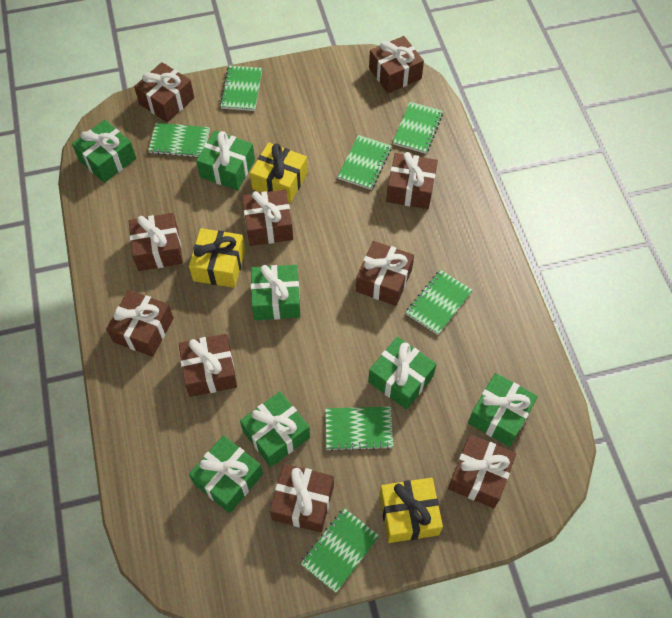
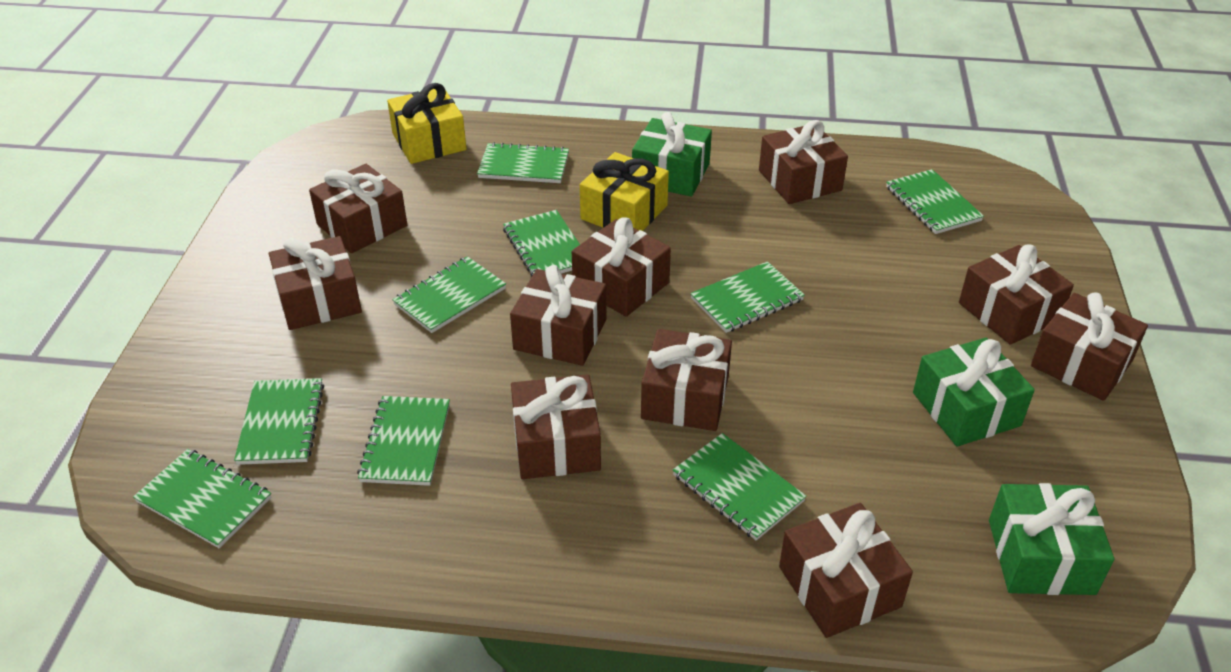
green gift: [72,120,136,183] [189,435,263,513] [196,131,255,191] [240,392,310,467] [251,265,300,320] [368,337,436,410] [468,373,538,447] = 7 -> [632,112,712,197] [913,338,1035,446] [989,483,1114,595] = 3
green notebook: [148,123,210,158] [220,66,262,111] [300,508,380,593] [325,406,393,451] [338,135,391,190] [393,102,443,154] [406,270,473,335] = 7 -> [133,449,272,548] [234,378,324,465] [357,396,450,486] [392,256,506,333] [477,142,569,183] [503,210,580,277] [673,433,807,541] [690,261,805,333] [886,169,984,234] = 9
yellow gift: [189,228,245,288] [250,143,308,203] [380,478,443,543] = 3 -> [387,83,467,164] [580,152,669,231] = 2

